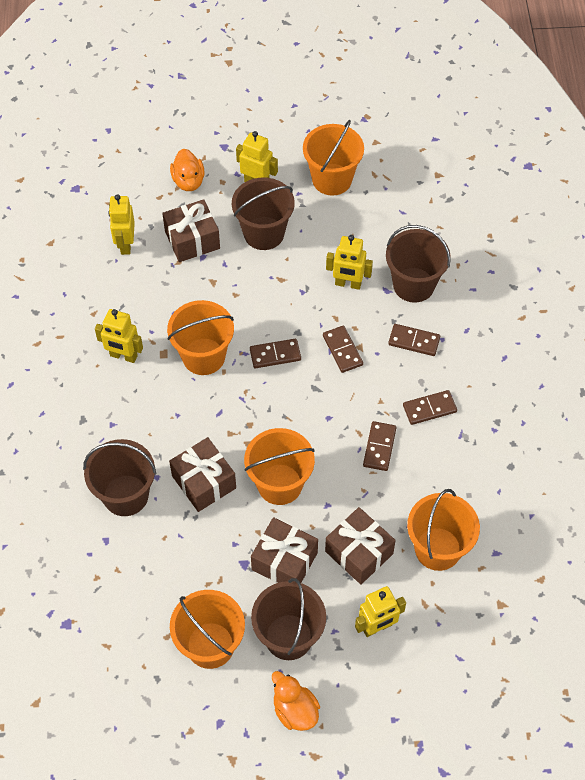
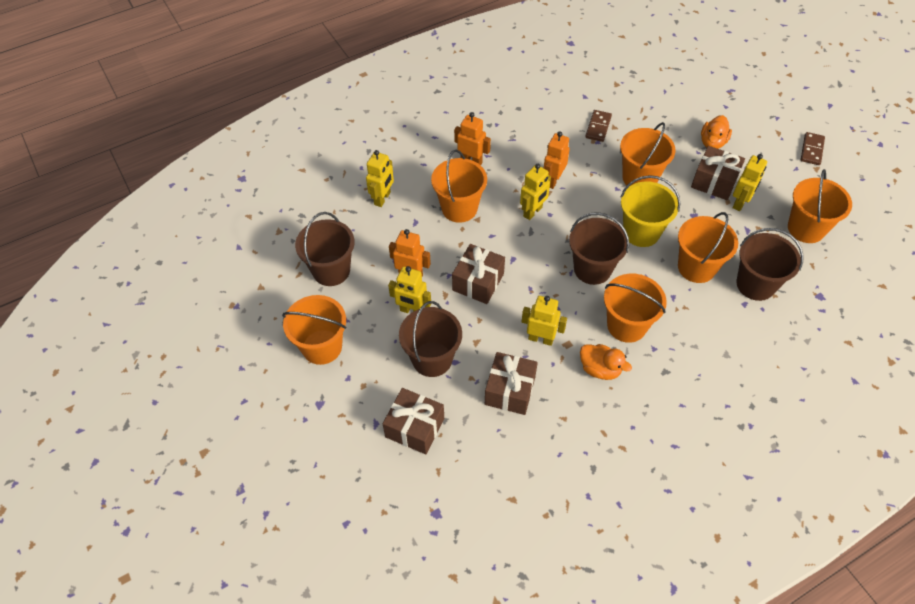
brown domino: [250,339,301,368] [323,326,363,373] [363,421,396,471] [388,324,440,356] [403,390,457,425] = 5 -> [585,110,612,142] [801,132,825,165] = 2
orange bucket: [167,300,234,375] [170,590,245,669] [244,428,315,505] [303,120,364,196] [407,489,480,571] = 5 -> [282,295,346,365] [431,150,487,223] [604,274,667,343] [620,122,676,186] [678,212,738,283] [788,169,852,243] = 6
orange robot: none = 0 -> [389,229,431,276] [454,112,491,165] [544,131,570,189] = 3
yellow bucket: none = 0 -> [620,175,680,247] = 1

